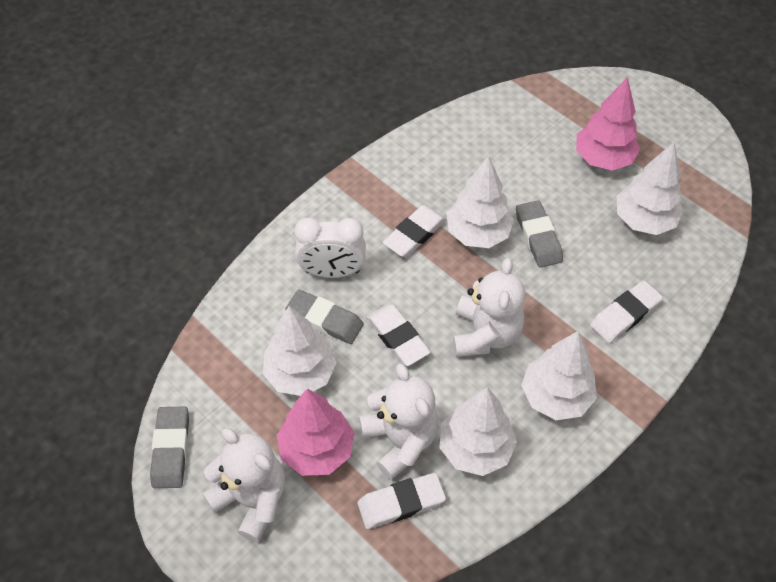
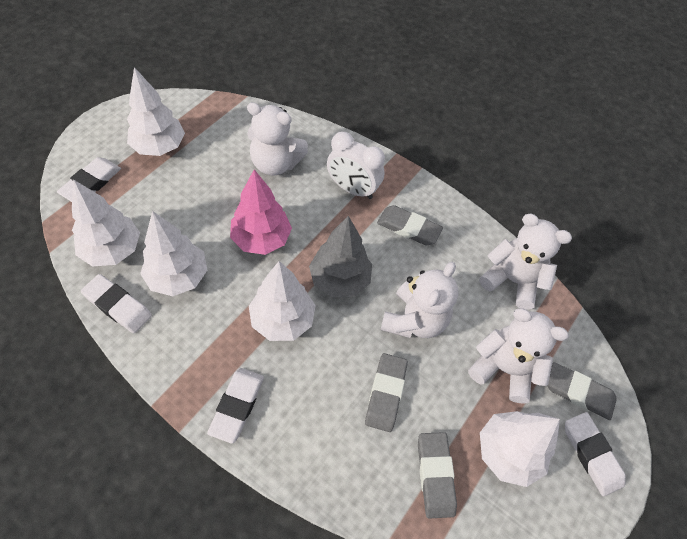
grey eraser: [150,407,189,488] [285,290,364,344] [516,200,563,268] = 3 -> [365,353,408,432] [377,205,443,245] [418,432,457,518] [547,362,617,420] = 4
grey tree: none = 0 -> [309,216,372,298] = 1
pink tree: [277,389,355,476] [576,77,640,171] = 2 -> [230,169,292,255] = 1
white teddy bear: [202,428,285,542] [359,364,439,480] [453,258,525,357] = 3 -> [247,102,308,176] [381,262,459,338] [468,308,569,403] [479,214,572,310] = 4

